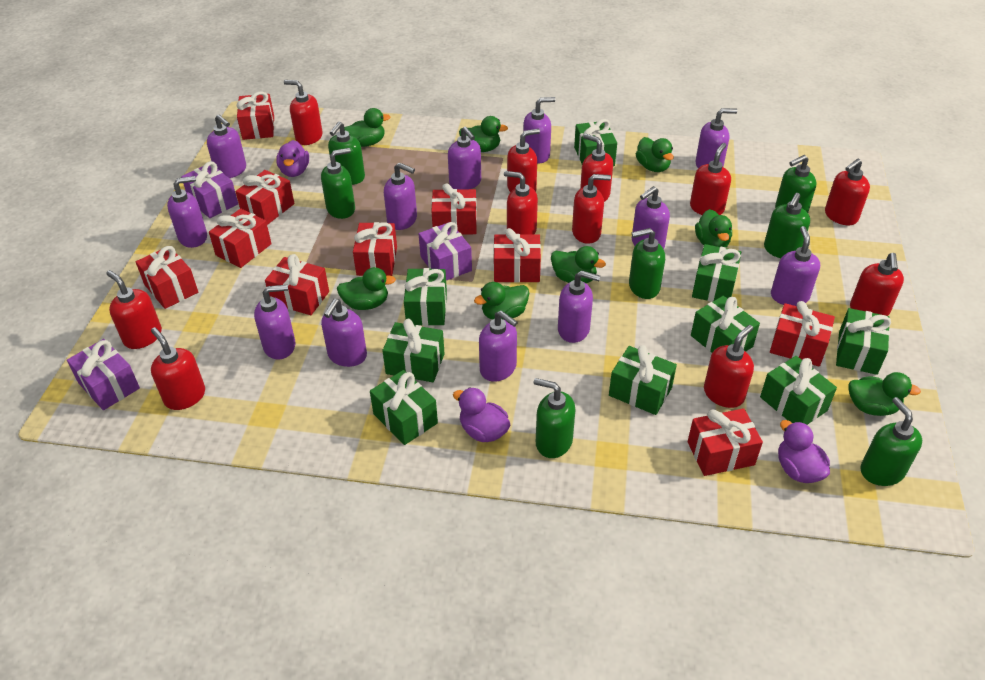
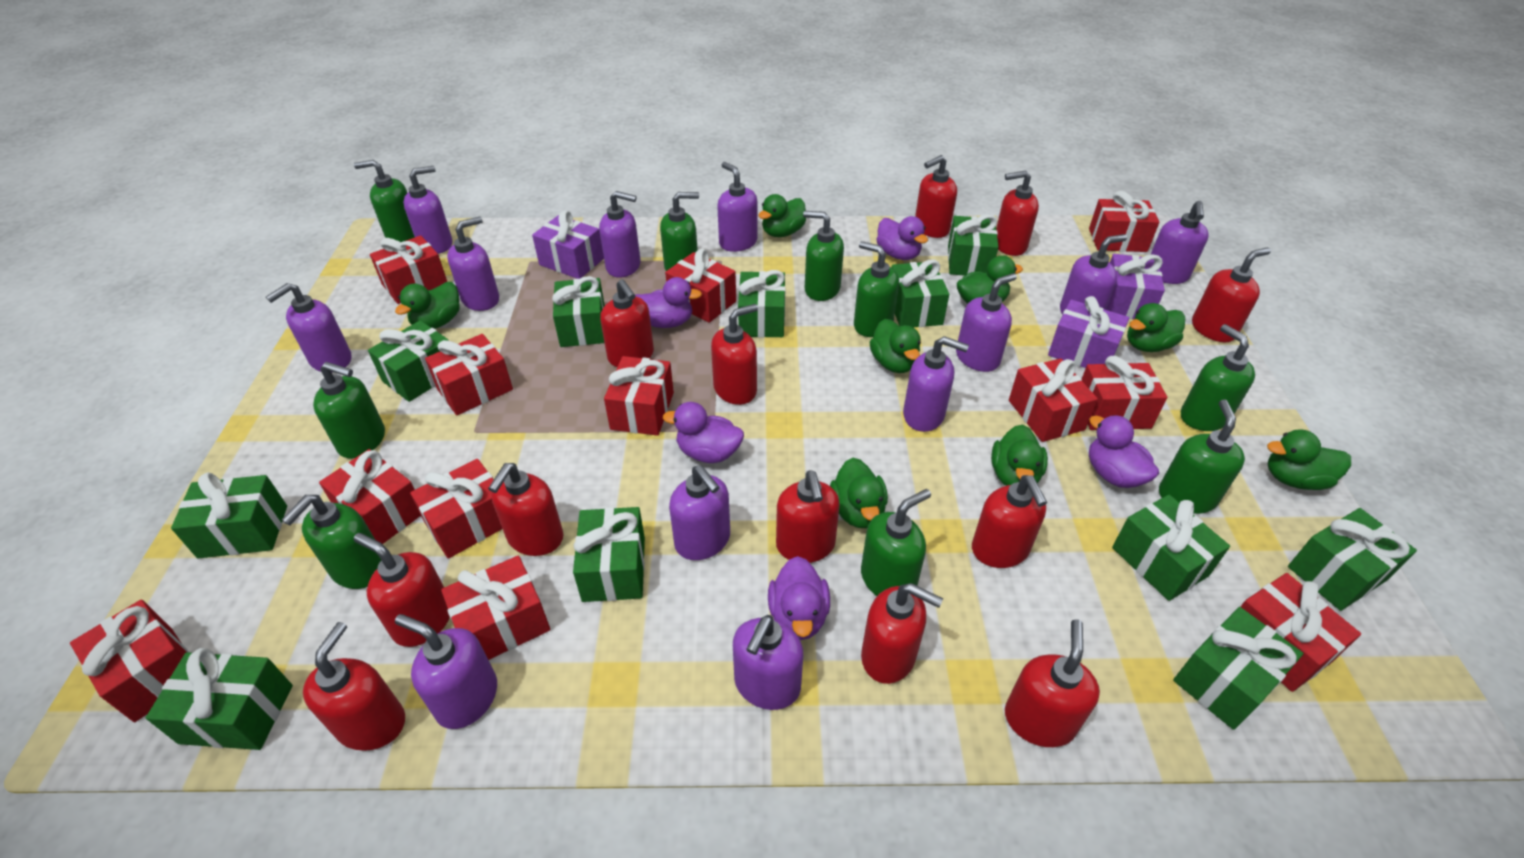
green gift: [370,370,438,445] [382,319,445,382] [404,268,447,326] [574,119,617,166] [609,345,677,415] [691,296,760,353] [692,244,741,302] [760,356,837,425] [836,308,891,375] = 9 -> [146,648,293,750] [171,472,287,558] [368,321,449,402] [552,276,605,347] [573,507,645,602] [738,270,785,337] [891,260,949,327] [948,214,999,276] [1112,495,1230,601] [1173,607,1304,730] [1288,508,1417,611] = 11
green soap dispenser: [321,148,355,219] [328,122,365,185] [534,378,575,458] [629,228,665,299] [764,193,810,258] [775,155,816,213] [860,397,922,486] = 7 -> [282,495,382,589] [313,362,385,459] [354,160,415,242] [660,192,699,271] [803,211,844,301] [854,241,899,337] [861,489,931,596] [1159,399,1245,514] [1181,324,1255,431] = 9
purple duck: [276,140,309,177] [453,387,510,442] [778,420,830,483] = 3 -> [635,277,702,328] [663,402,744,463] [768,556,830,640] [876,216,928,260] [1089,415,1159,488] = 5
red gift: [136,246,198,309] [209,208,272,268] [235,170,295,225] [237,92,274,140] [265,254,329,315] [353,222,397,276] [431,183,477,235] [493,228,541,283] [687,408,763,476] [770,301,835,367] = 10 -> [70,599,189,722] [319,449,421,544] [370,235,447,304] [410,459,502,559] [425,334,513,415] [441,556,550,660] [604,356,674,436] [665,249,736,323] [1009,358,1098,442] [1082,356,1167,430] [1089,191,1160,252] [1240,573,1361,692] = 12
red soap dispenser: [106,270,162,349] [151,327,205,410] [284,80,323,145] [504,171,538,234] [507,129,540,192] [572,174,611,244] [580,134,613,202] [690,143,731,215] [704,325,754,408] [825,159,870,225] [850,253,904,316] = 11 -> [303,622,405,751] [354,533,450,647] [488,463,563,556] [600,279,654,367] [711,304,758,405] [776,470,840,563] [861,583,943,684] [915,155,957,238] [972,475,1047,568] [996,170,1039,256] [1005,619,1100,747] [1192,248,1271,342] = 12

